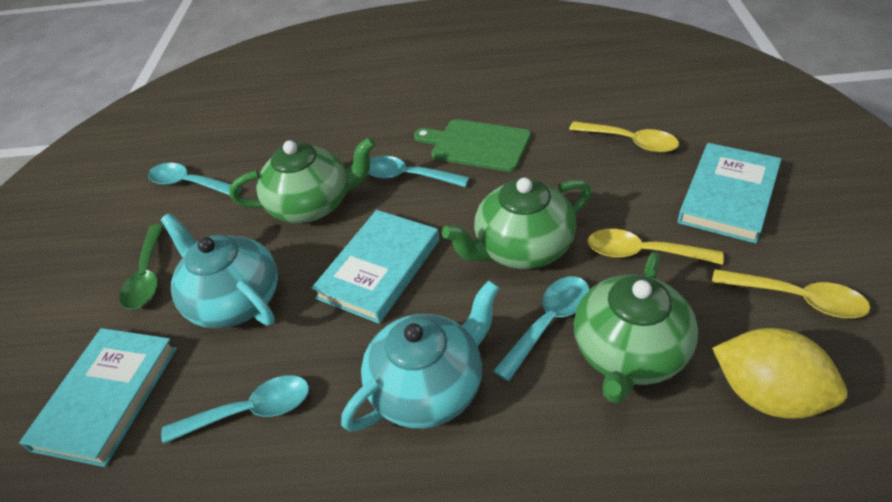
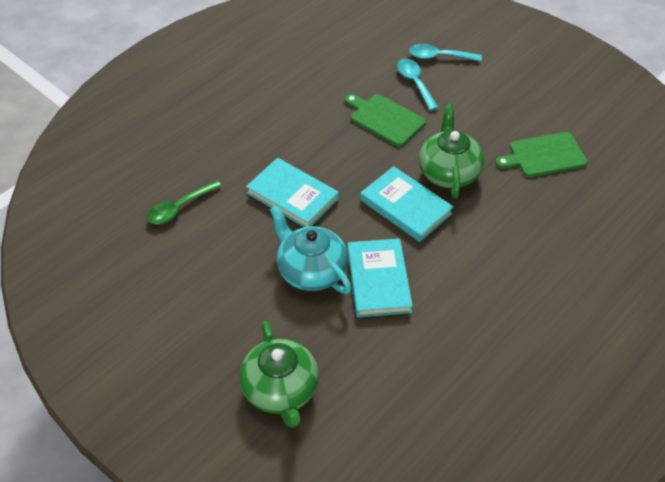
green cutting board: [414,119,531,172] = 1 -> [345,94,426,146] [495,132,588,177] = 2
green teapot: [229,137,376,223] [442,178,591,269] [574,252,698,404] = 3 -> [240,321,319,428] [419,103,484,199] = 2
turquoise spoon: [148,163,242,195] [161,375,309,444] [368,156,469,187] [493,276,589,381] = 4 -> [397,59,439,111] [409,44,482,61] = 2
turquoise teapot: [161,213,278,329] [341,280,500,431] = 2 -> [269,205,352,294] = 1
yellow lemon: [712,328,848,419] = 1 -> none = 0
yellow spoon: [569,121,679,153] [587,229,724,265] [712,269,870,318] = 3 -> none = 0

